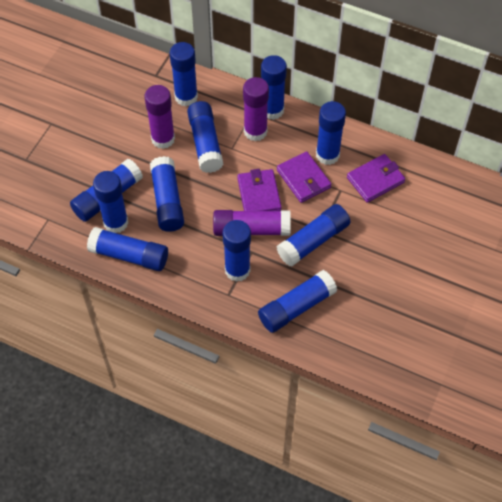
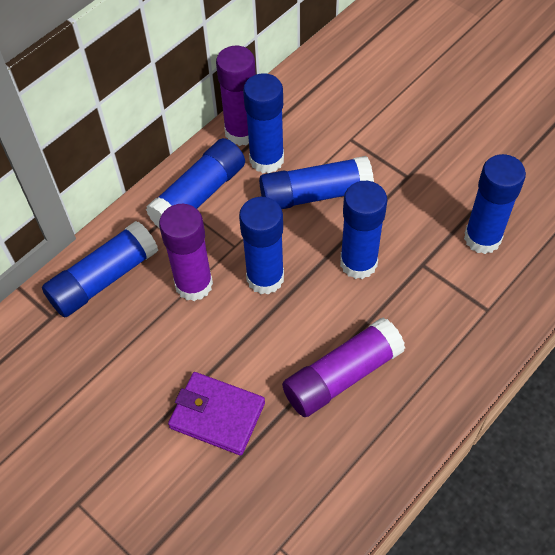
blue glue stick: [70,159,143,222] [87,227,168,271] [93,171,128,233] [150,156,184,232] [170,42,198,106] [187,101,224,173] [223,220,251,282] [258,270,337,333] [261,55,287,120] [277,204,350,267] [316,101,346,165] = 11 -> [42,221,158,317] [146,138,245,229] [239,197,284,295] [243,73,284,173] [259,156,374,209] [340,181,387,279] [464,154,526,254] = 7
purple wallet: [237,169,282,211] [277,151,331,203] [347,154,405,203] = 3 -> [168,372,265,456] = 1

